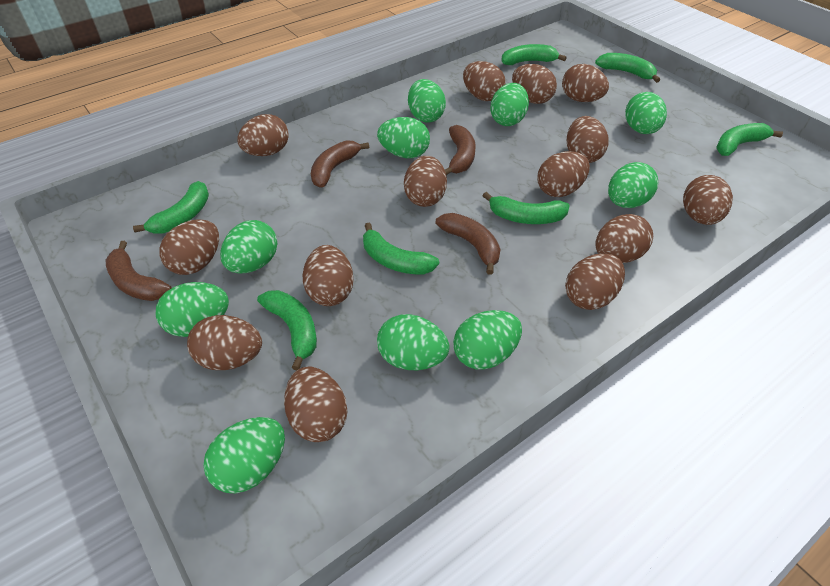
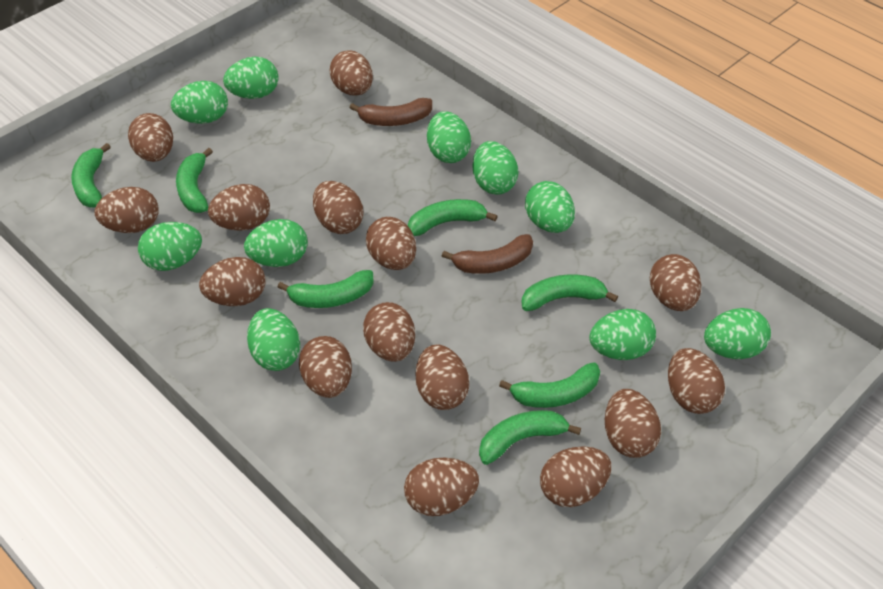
brown banana: [105,241,172,301] [311,140,369,188] [436,213,501,275] [445,125,476,175] = 4 -> [350,98,432,126] [442,234,533,274] = 2
brown egg: [159,219,219,275] [187,315,262,370] [238,114,289,156] [284,367,347,442] [302,245,354,306] [404,156,447,207] [463,61,506,101] [512,64,557,104] [537,151,590,197] [562,64,609,102] [565,253,625,310] [567,116,609,163] [595,214,653,263] [683,175,733,225] = 14 -> [94,187,159,233] [128,113,173,162] [199,257,265,306] [208,184,270,231] [299,336,352,398] [313,181,363,234] [329,50,373,96] [363,302,415,362] [366,217,416,270] [404,458,479,516] [416,345,469,410] [540,446,611,507] [605,389,661,458] [650,254,701,311] [668,348,725,414] = 15

